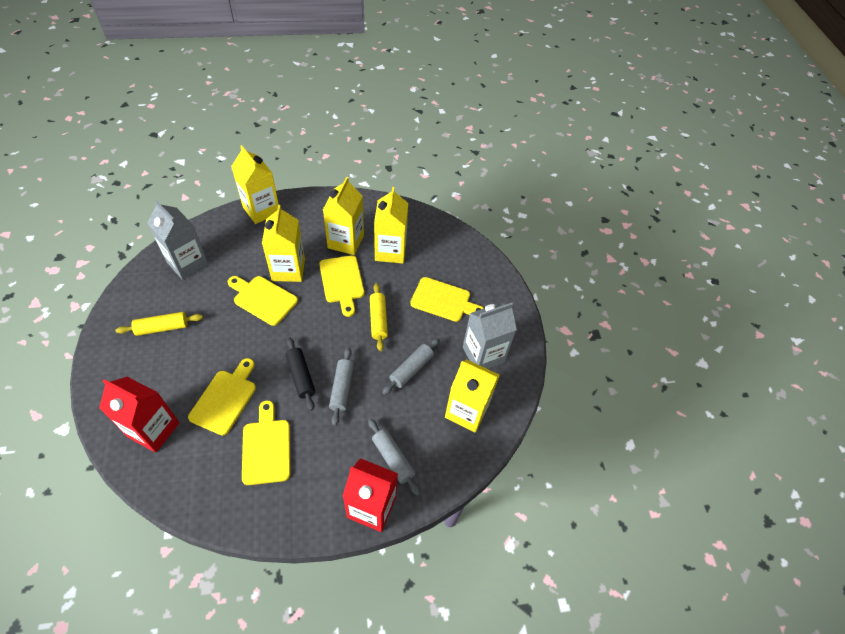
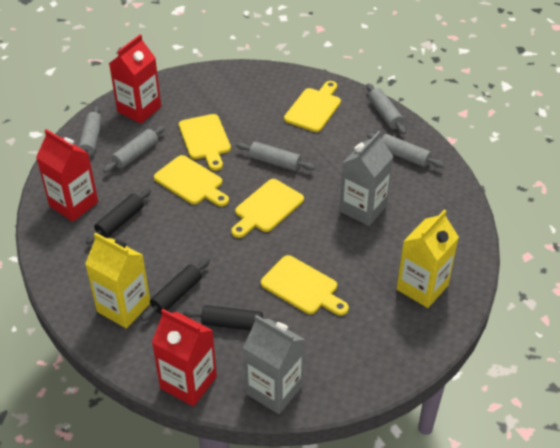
black rolling pin: [286,337,315,411] = 1 -> [86,189,151,244] [141,258,210,321] [183,305,282,331] = 3
grey rolling pin: [329,347,354,426] [368,419,420,496] [382,338,440,395] = 3 -> [78,106,102,156] [103,125,165,173] [236,142,315,171] [367,83,406,135] [367,133,444,168] = 5
red carton: [99,377,179,453] [343,458,398,532] = 2 -> [36,129,98,222] [109,34,161,124] [152,309,217,407] = 3
yellow carton: [231,145,279,224] [262,205,305,282] [323,177,364,255] [374,187,408,264] [445,359,500,432] = 5 -> [85,232,150,328] [397,209,459,308] = 2
yellow rolling pin: [116,312,203,336] [370,283,388,351] = 2 -> none = 0

